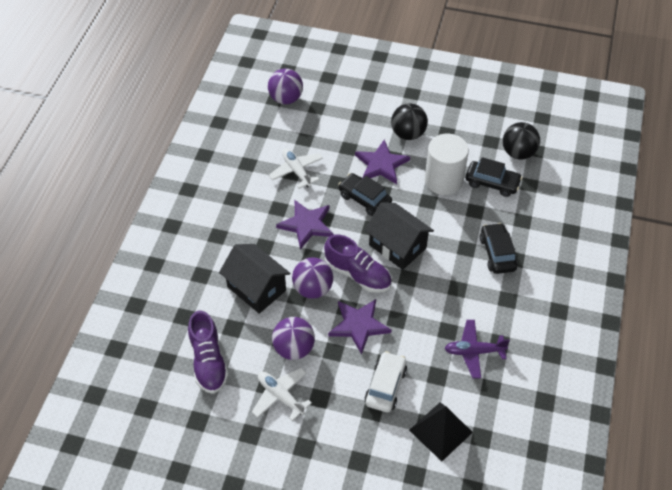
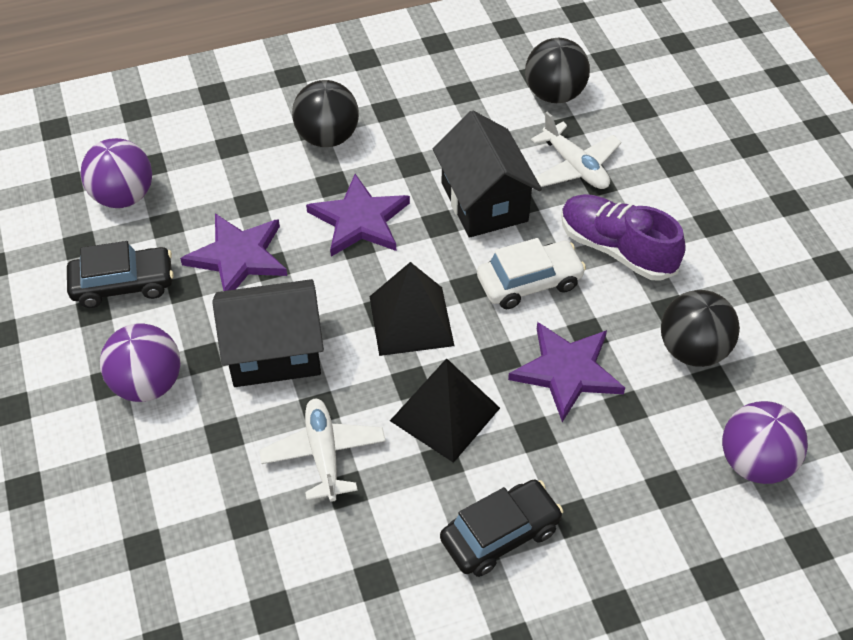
black ball: [391,103,428,140] [503,122,540,160] = 2 -> [292,80,359,147] [525,38,590,103] [661,290,740,367] = 3
black car: [338,173,392,216] [466,157,522,197] [480,223,518,274] = 3 -> [67,241,174,308] [440,480,563,577] = 2
black pyramid: [409,402,473,461] = 1 -> [369,262,454,356] [390,358,500,463] = 2
purple plane: [445,320,510,378] = 1 -> none = 0
purple shoe: [188,311,229,394] [324,235,392,293] = 2 -> [561,194,686,281] = 1
white cylinder: [425,133,469,195] = 1 -> none = 0

